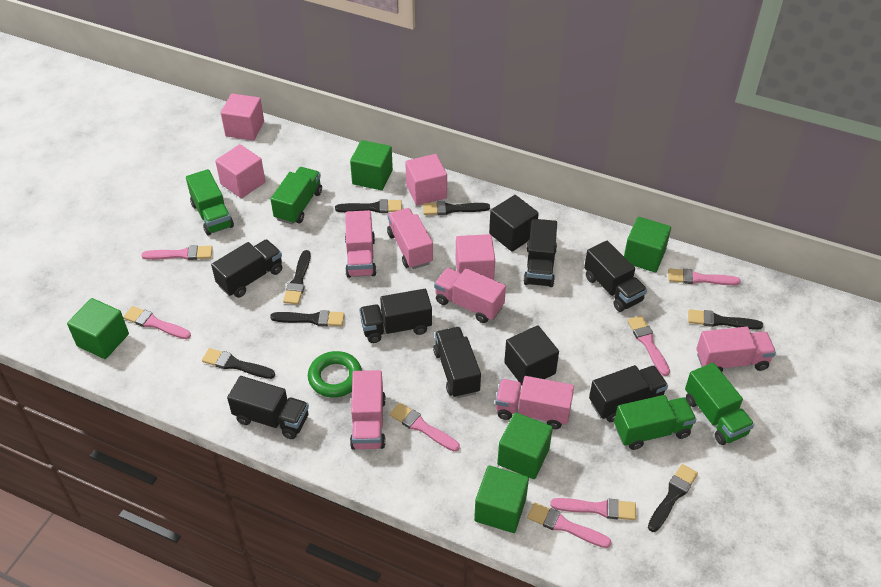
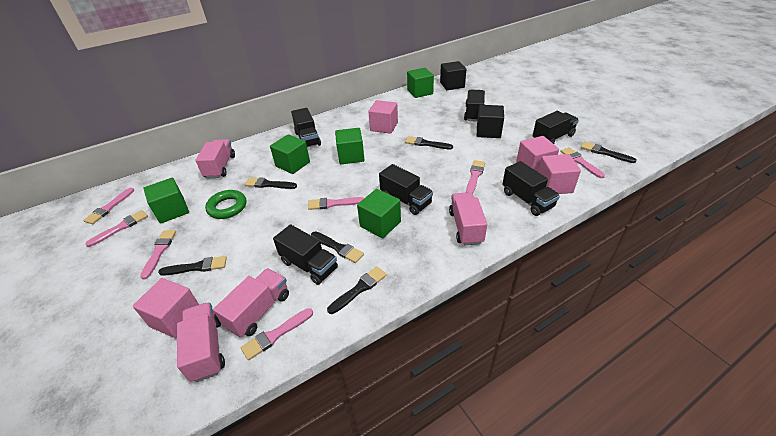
black brush: [202,348,275,379] [270,310,344,326] [283,250,311,305] [335,199,402,213] [423,201,490,215] [648,464,698,532] [688,309,763,330] = 7 -> [158,256,227,276] [245,177,297,189] [311,231,364,263] [327,266,387,314] [405,136,453,149] [581,141,637,163] = 6
black truck: [211,239,282,298] [227,376,309,439] [359,289,432,343] [433,327,481,398] [523,219,557,287] [584,241,647,312] [589,365,668,422] = 7 -> [273,224,338,285] [291,108,321,147] [379,164,433,215] [464,90,485,122] [502,161,560,216] [532,111,579,144] = 6
green truck: [186,169,234,235] [271,167,322,224] [614,395,697,450] [685,363,754,445] = 4 -> none = 0
pink truck: [345,210,377,278] [350,370,386,449] [387,208,433,269] [434,268,506,323] [495,376,574,429] [696,327,776,372] = 6 -> [177,302,225,382] [195,139,235,178] [213,268,289,338] [449,192,487,245] = 4

